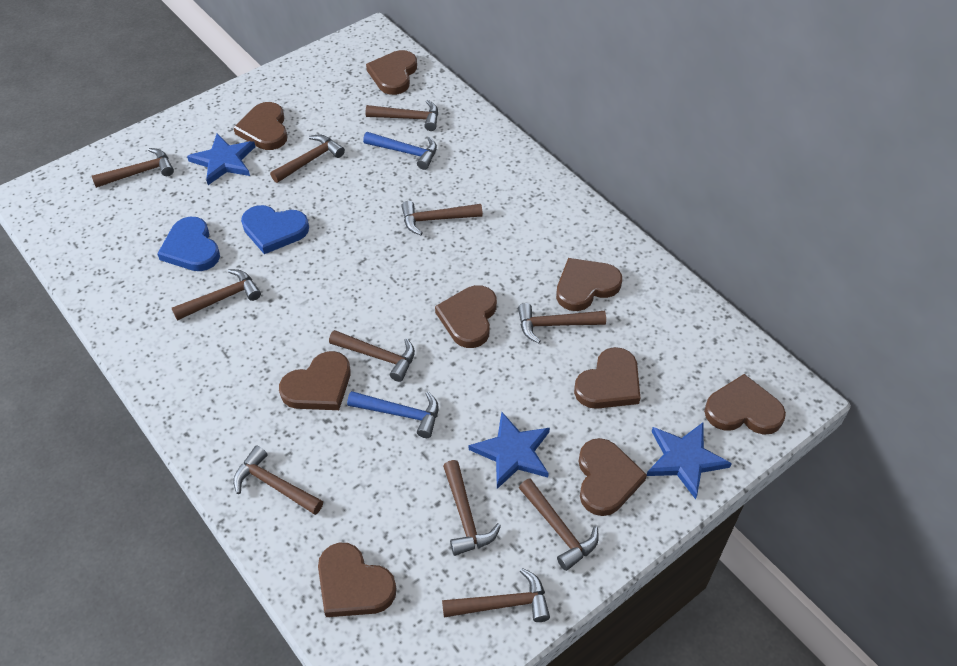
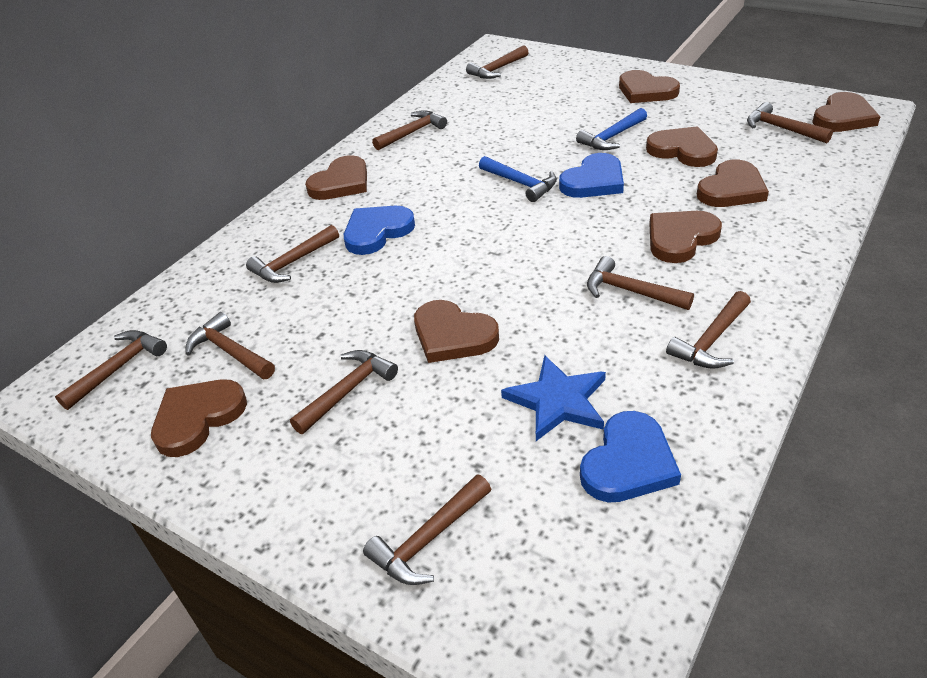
blue heart: [157,217,220,271] [241,205,309,254] = 2 -> [344,206,415,255] [559,153,624,198] [580,411,681,503] = 3
blue star: [187,134,255,185] [469,412,550,489] [647,423,732,500] = 3 -> [501,355,606,441] = 1
brown hammer: [92,148,174,188] [172,269,261,321] [233,446,323,515] [270,135,345,183] [329,330,415,382] [366,100,438,131] [401,201,483,235] [442,568,550,622] [443,460,501,556] [518,303,606,343] [519,478,599,571] = 11 -> [55,330,167,410] [185,312,275,379] [246,225,339,283] [290,350,398,434] [363,475,491,585] [372,110,447,150] [466,45,529,79] [587,256,694,310] [666,291,751,369] [747,102,833,143] = 10
brown heart: [233,102,287,150] [279,351,351,410] [318,543,397,617] [366,50,417,95] [435,285,497,348] [556,258,622,311] [574,347,640,409] [579,438,647,516] [704,374,786,435] = 9 -> [151,380,247,457] [305,155,367,200] [414,300,499,363] [619,70,680,103] [646,126,718,167] [649,211,722,263] [697,160,769,207] [812,92,880,132] = 8

